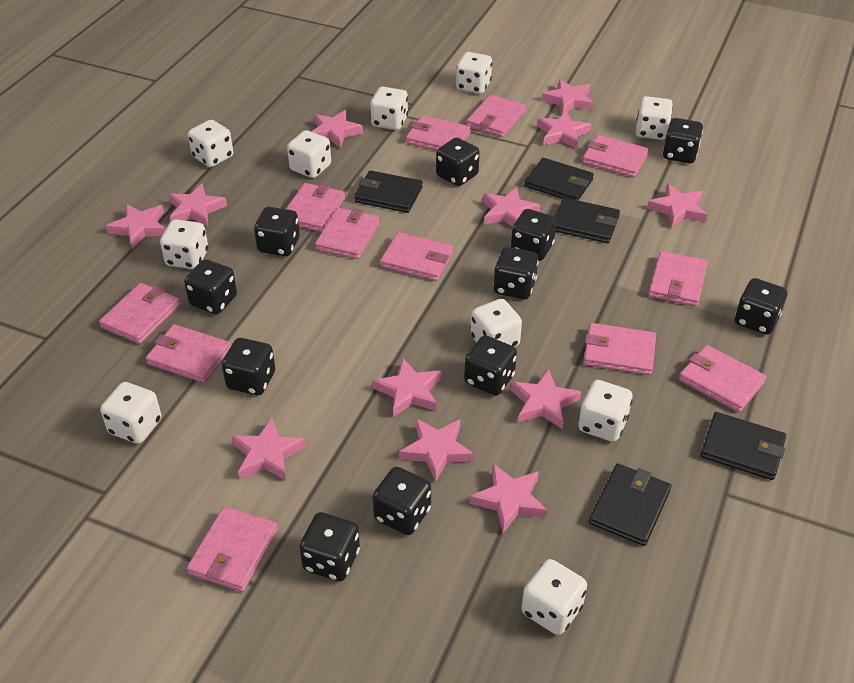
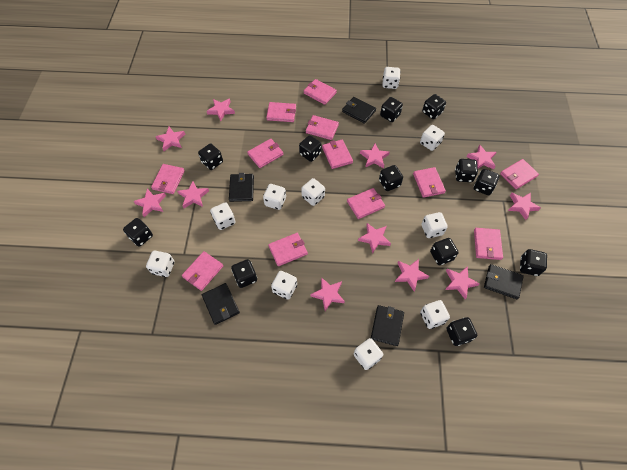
black dice: [184,259,237,314] [222,338,275,395] [254,207,300,256] [299,512,360,581] [373,467,431,535] [436,137,480,186] [464,335,517,396] [493,247,539,299] [511,209,556,261] [663,118,703,163] [735,278,787,335] = 11 -> [123,218,153,247] [198,144,223,170] [231,259,257,288] [299,135,322,162] [379,165,403,191] [380,97,403,122] [422,94,446,119] [430,238,459,265] [446,317,477,346] [455,159,478,182] [474,169,499,195] [520,249,547,276] = 12
pink star: [106,204,166,249] [168,183,227,227] [231,418,306,481] [311,110,363,149] [373,358,442,417] [399,418,474,482] [470,464,547,533] [483,187,540,227] [510,369,581,429] [537,111,592,149] [542,79,594,114] [647,184,708,228] = 12 -> [134,188,166,217] [155,127,185,151] [177,181,209,208] [207,98,235,122] [311,277,345,311] [358,223,391,254] [360,143,390,168] [395,259,429,291] [445,266,480,299] [466,145,496,169] [508,192,541,220] = 11

